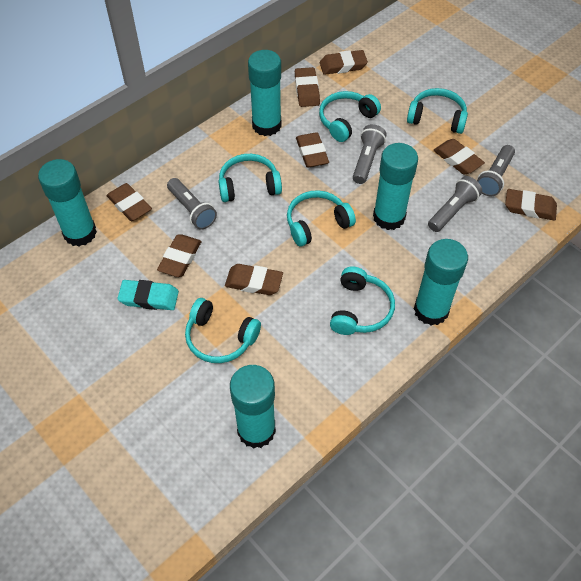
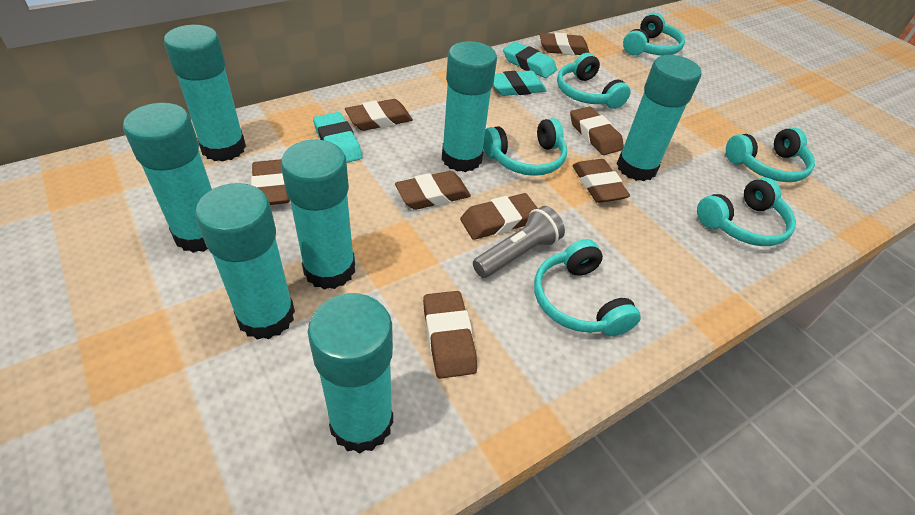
grey flashlight: [167,178,217,230] [353,124,387,184] [428,176,482,232] [477,145,515,196] = 4 -> [473,206,565,278] = 1
turquoise eraser: [117,280,179,310] = 1 -> [313,112,362,163] [493,70,547,96] [503,42,557,78] = 3
turquoise glue stick: [38,159,97,246] [230,365,276,449] [248,50,282,136] [373,143,418,230] [414,239,468,326] = 5 -> [123,103,212,253] [164,25,246,161] [195,183,295,340] [281,140,355,290] [308,293,393,454] [442,41,497,172] [617,55,701,181] = 7

